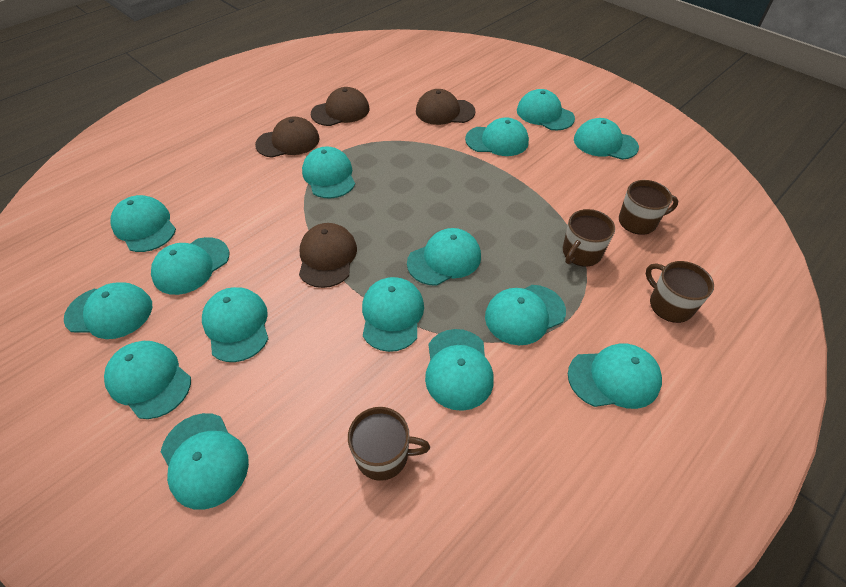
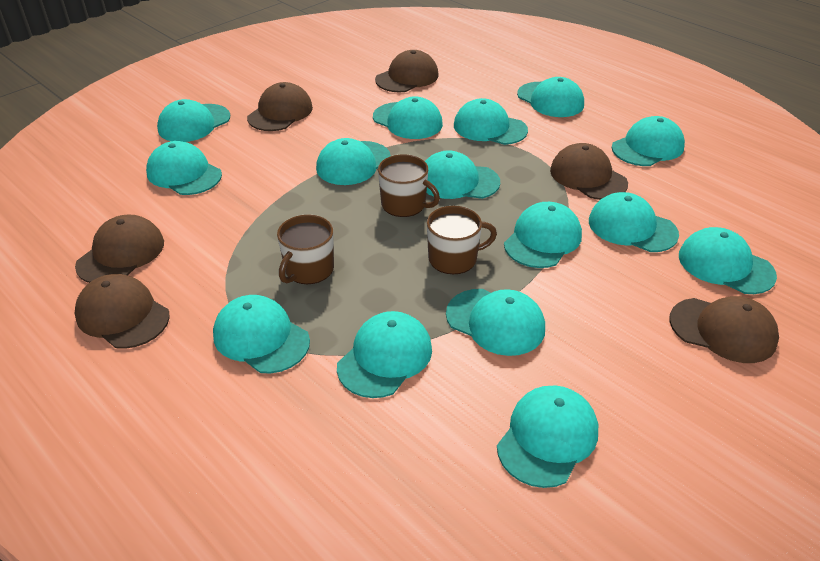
brown cap: [255,117,319,158] [299,223,357,288] [311,87,369,126] [416,89,476,125] = 4 -> [74,274,170,349] [75,215,164,283] [247,82,313,131] [375,50,439,92] [550,143,628,200] [670,296,779,363] = 6
brown mug: [348,407,430,481] [563,209,615,267] [619,180,679,235] [646,261,714,323] = 4 -> [277,215,334,284] [378,154,440,217] [427,206,497,274] = 3

